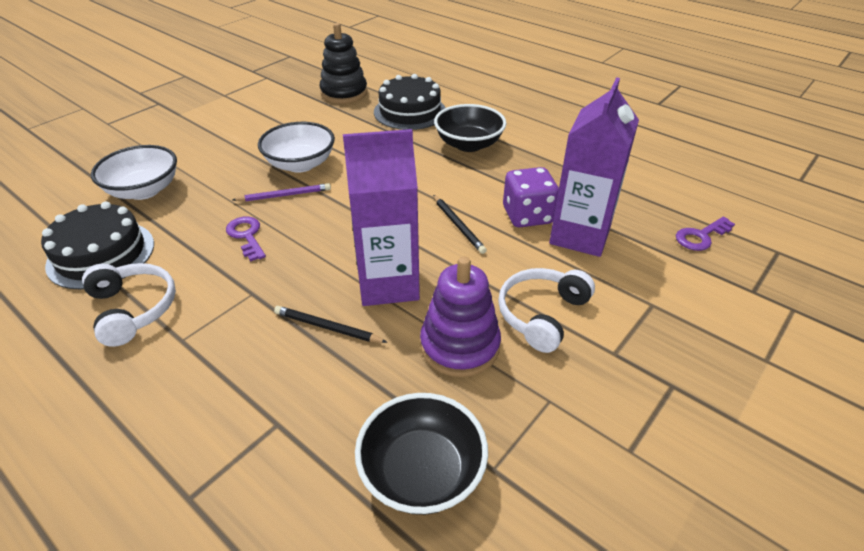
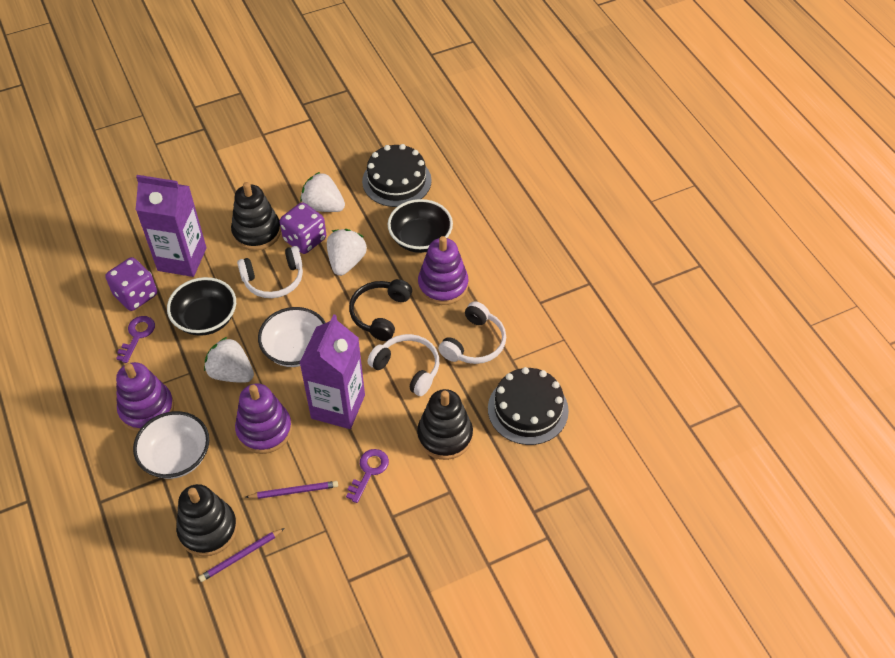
black headphones: none = 0 -> [349,279,412,341] = 1
black pencil: [274,306,387,343] [433,195,487,254] = 2 -> none = 0
black stacking toy: [320,23,368,104] = 1 -> [176,484,237,556] [231,182,281,251] [417,389,473,460] = 3
purple dice: [503,167,559,227] = 1 -> [105,257,157,311] [280,202,326,254] = 2
purple pencil: [232,183,331,202] = 1 -> [199,528,285,582] [245,481,338,499] = 2
purple stacking toy: [420,256,501,377] = 1 -> [116,362,174,432] [235,383,292,454] [418,236,468,305] = 3
white headphones: [82,263,176,347] [498,268,595,353] = 2 -> [237,246,303,298] [368,334,439,396] [438,301,506,364] = 3
white strawberry: none = 0 -> [204,337,254,383] [300,172,345,212] [327,229,367,276] = 3

